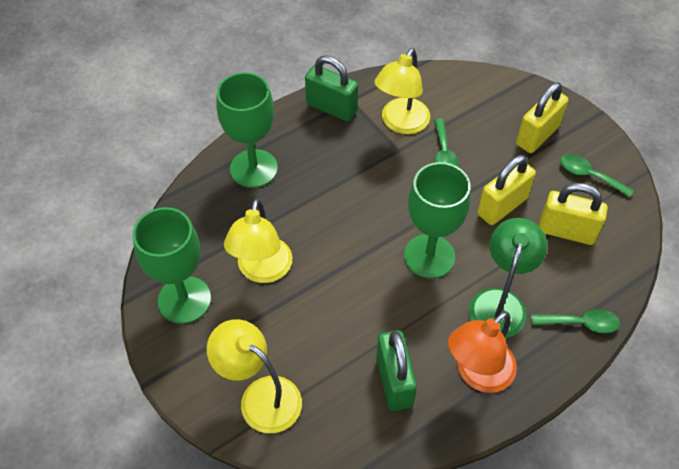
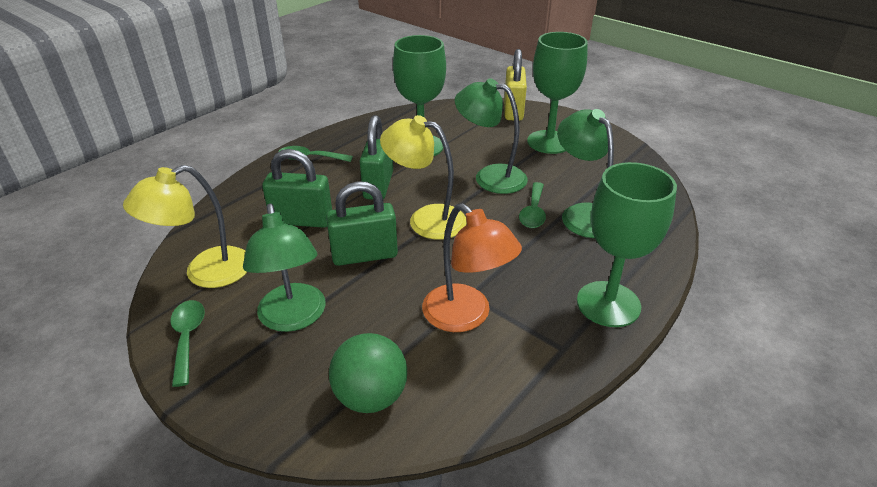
green ball: none = 0 -> [329,333,407,413] = 1
green lamp: [469,218,547,338] = 1 -> [243,204,326,332] [454,78,528,194] [557,109,614,238] = 3
green padlock: [305,55,358,122] [376,330,417,411] = 2 -> [262,149,332,228] [326,181,398,266] [360,115,393,200] = 3
yellow lamp: [207,319,302,433] [224,198,292,283] [374,48,430,134] = 3 -> [123,165,247,288] [380,115,467,239] = 2
yellow padlock: [478,155,536,225] [516,82,569,153] [539,183,608,245] = 3 -> [504,49,527,121] = 1

